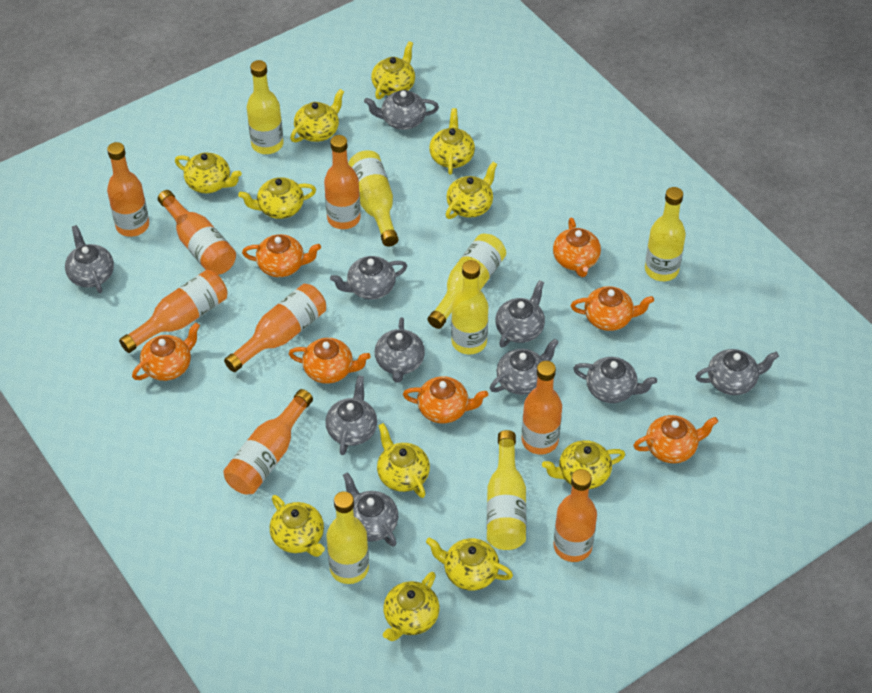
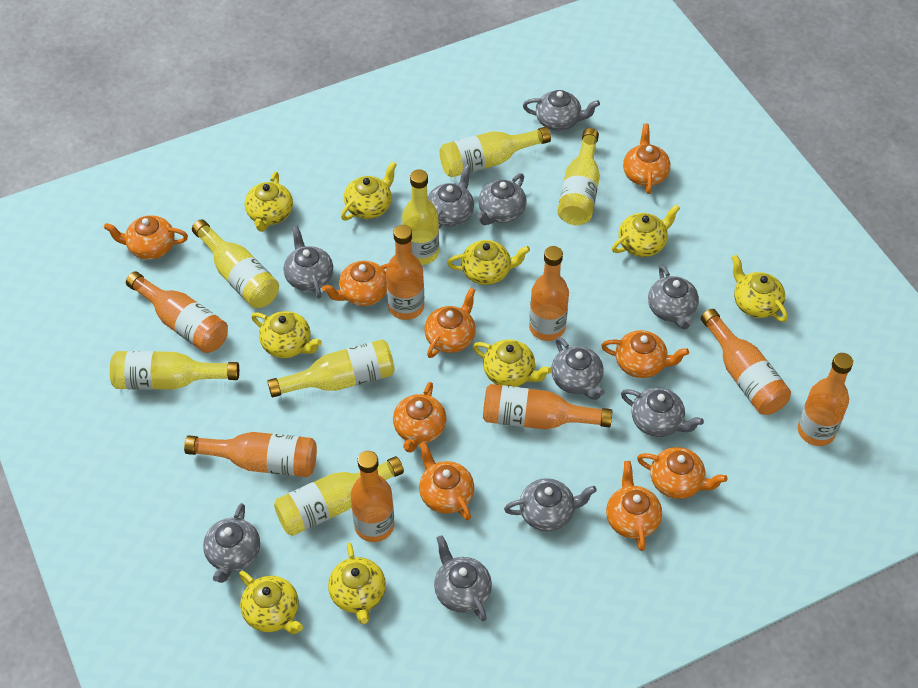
orange teapot: [132,322,200,381] [242,234,321,277] [289,338,371,384] [403,376,488,423] [553,217,601,277] [571,286,654,331] [633,415,718,463] = 7 -> [104,215,188,260] [322,261,388,306] [393,382,446,453] [419,441,474,520] [424,288,476,358] [601,330,689,378] [606,461,662,551] [623,124,671,194] [637,447,727,499] = 9
yellow teapot: [175,152,242,193] [238,177,316,219] [270,495,325,557] [290,89,344,142] [371,41,415,99] [377,423,430,498] [383,572,439,641] [426,537,513,591] [429,108,475,175] [446,162,497,219] [542,440,625,489] = 11 -> [239,571,303,634] [245,172,293,232] [251,311,322,358] [328,543,386,624] [341,161,397,220] [447,240,530,285] [473,339,552,387] [612,204,680,257] [732,255,788,322] = 9

